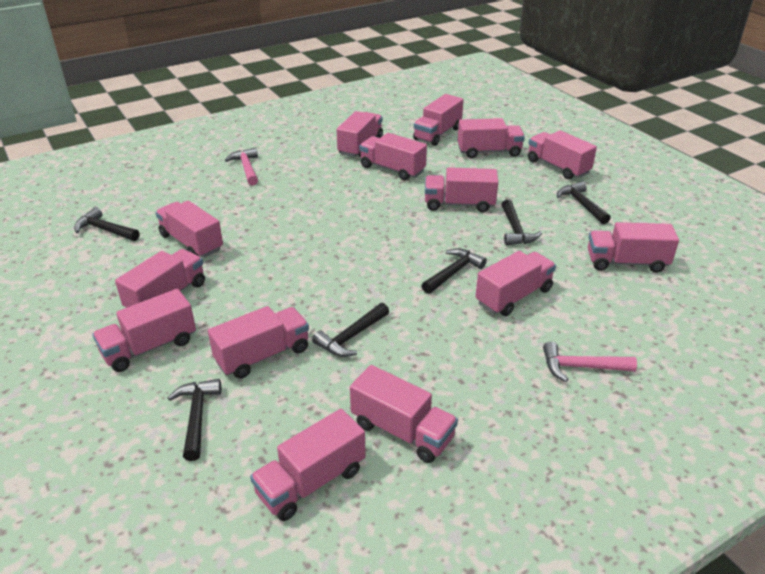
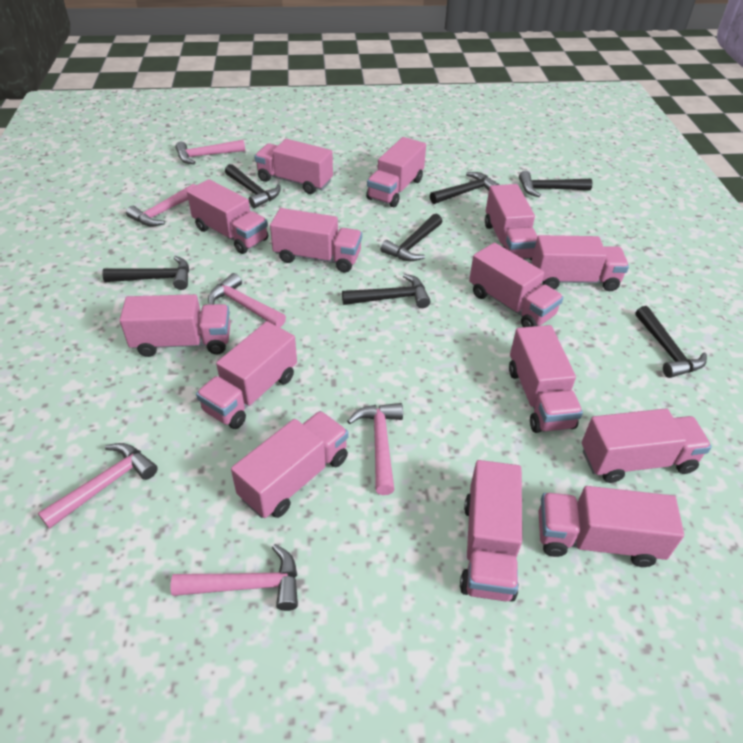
black hammer: [74,207,140,241] [168,379,221,461] [312,303,389,357] [421,248,487,294] [501,200,542,245] [557,181,611,224] = 6 -> [102,256,189,290] [225,164,281,208] [342,274,431,308] [381,214,443,261] [430,172,500,204] [519,171,592,197] [635,306,707,378] = 7
pink hammer: [225,148,258,185] [543,341,637,382] = 2 -> [38,443,158,529] [126,184,196,227] [171,544,298,611] [175,140,245,164] [208,273,286,328] [347,403,403,495] = 6

